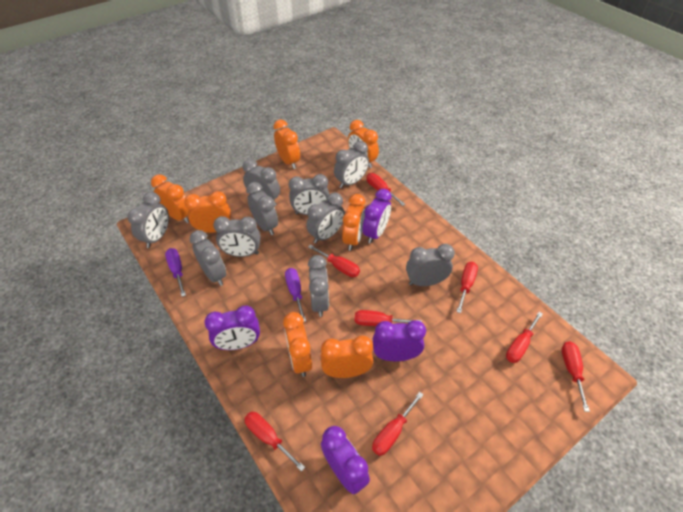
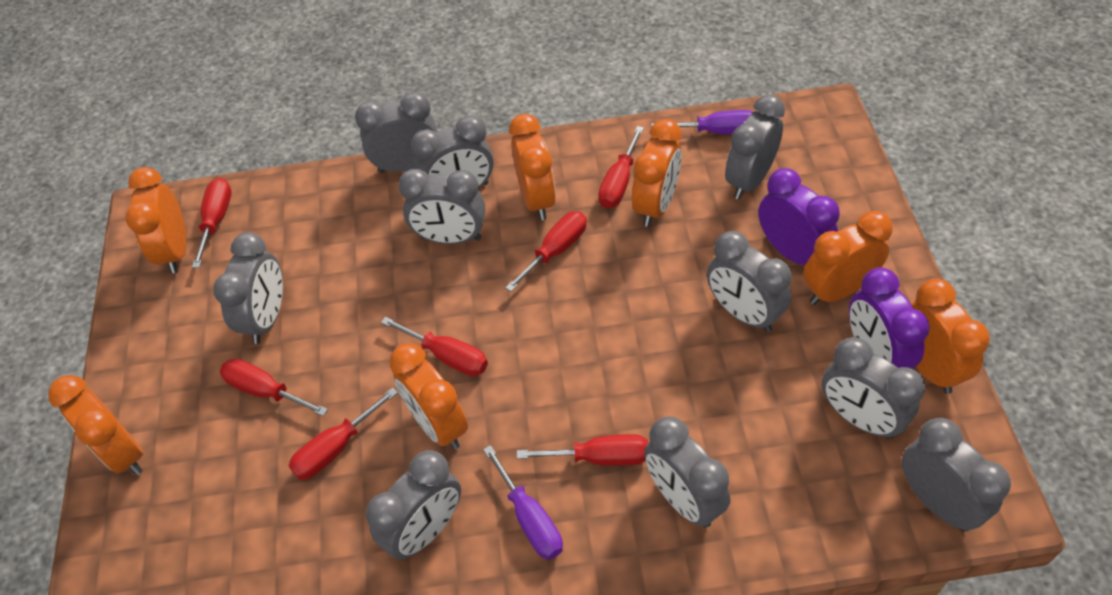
purple clock: [204,306,260,350] [321,426,370,494] [363,189,392,244] [373,320,426,361] = 4 -> [758,168,840,265] [849,267,930,369] = 2
red screwdriver: [244,412,305,472] [308,244,360,277] [354,310,422,326] [366,173,405,206] [372,392,424,456] [457,262,478,313] [506,312,543,363] [562,341,590,412] = 8 -> [192,178,231,268] [220,359,328,416] [288,387,398,480] [381,317,488,376] [505,211,587,292] [517,434,648,466] [598,126,644,208] = 7

